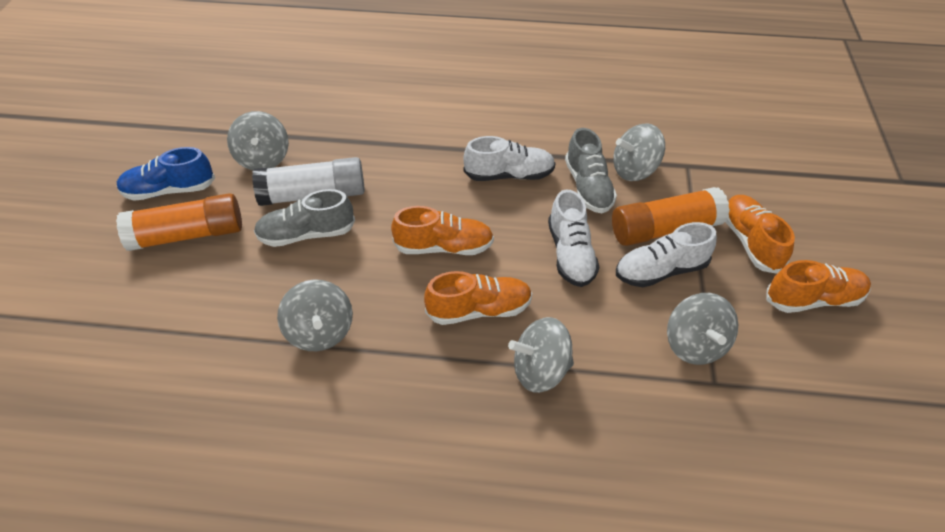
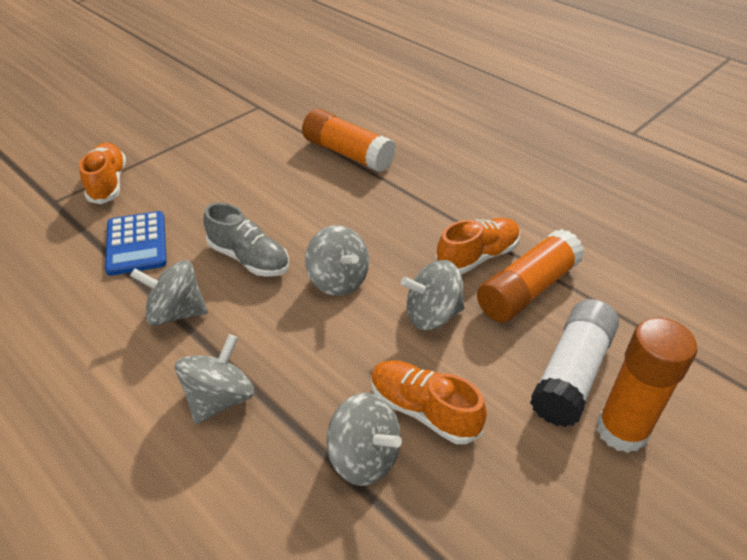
blue calculator: none = 0 -> [105,211,166,276] = 1
blue shoe: [117,147,215,201] = 1 -> none = 0
grey shoe: [254,189,355,247] [565,128,617,213] = 2 -> [203,203,289,277] = 1
orange glue stick: [116,193,242,251] [612,187,730,246] = 2 -> [302,109,396,172] [477,229,584,323] [597,317,697,453] = 3
orange shoe: [391,206,494,255] [424,271,532,325] [725,195,795,274] [766,260,871,313] = 4 -> [79,143,126,204] [371,360,487,444] [435,218,520,275] = 3
white shoe: [463,136,555,181] [548,190,599,287] [616,222,717,287] = 3 -> none = 0

